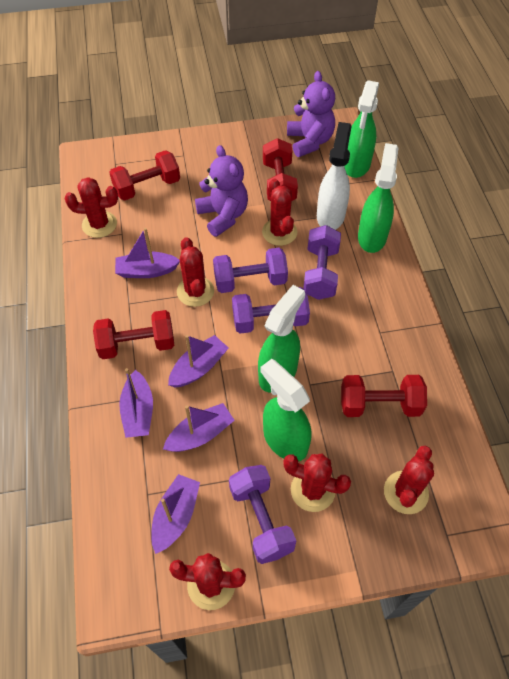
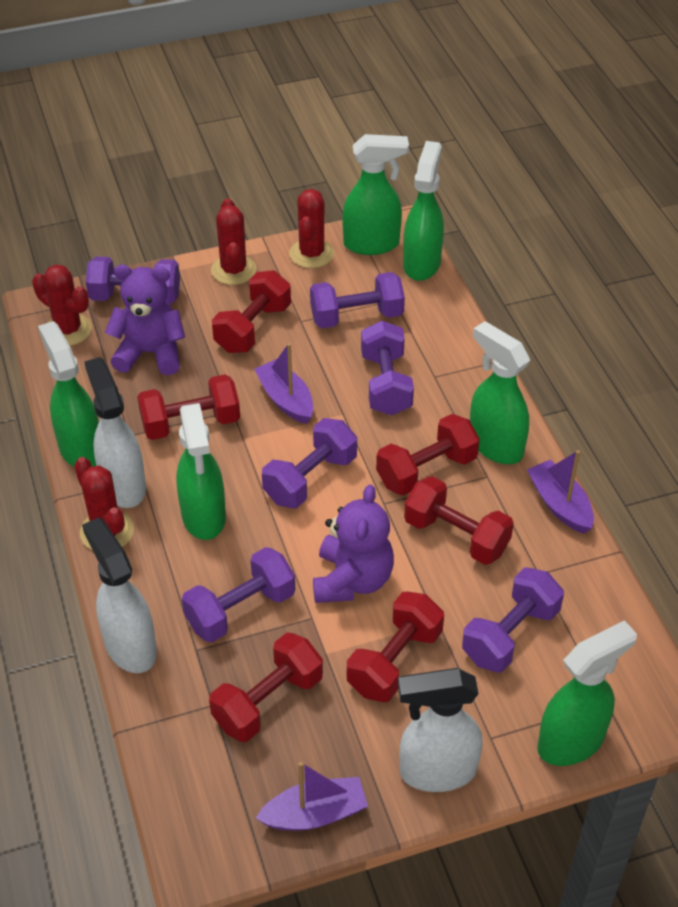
green spray bottle: [258,285,305,393] [260,359,311,461] [345,80,379,178] [358,143,398,253] = 4 -> [38,321,99,467] [176,403,226,540] [342,134,409,255] [403,141,444,281] [470,321,530,464] [537,620,637,766] = 6
purple boat: [115,228,180,278] [119,368,153,438] [151,474,200,554] [163,403,235,452] [168,335,229,388] = 5 -> [254,343,314,424] [256,762,368,831] [527,450,594,534] = 3
purple dumbbell: [213,248,288,293] [229,465,296,564] [232,287,310,334] [303,225,341,300] = 4 -> [86,256,180,304] [182,547,295,642] [262,418,357,508] [310,272,405,328] [361,321,414,415] [462,567,564,672] = 6
red cactus: [65,177,118,238] [169,553,246,610] [177,237,214,307] [262,178,297,246] [283,454,351,512] [384,446,434,514] = 6 -> [32,264,92,346] [74,457,134,550] [211,198,257,285] [289,189,334,268] = 4
red dumbbell: [93,310,174,359] [109,150,180,201] [263,138,298,201] [341,375,427,417] = 4 -> [137,374,240,440] [209,633,323,742] [212,270,291,353] [347,592,444,702] [376,414,480,496] [404,476,514,565] = 6
white spray bottle: [317,122,352,230] = 1 -> [82,517,157,673] [84,357,146,508] [398,668,482,792] = 3

